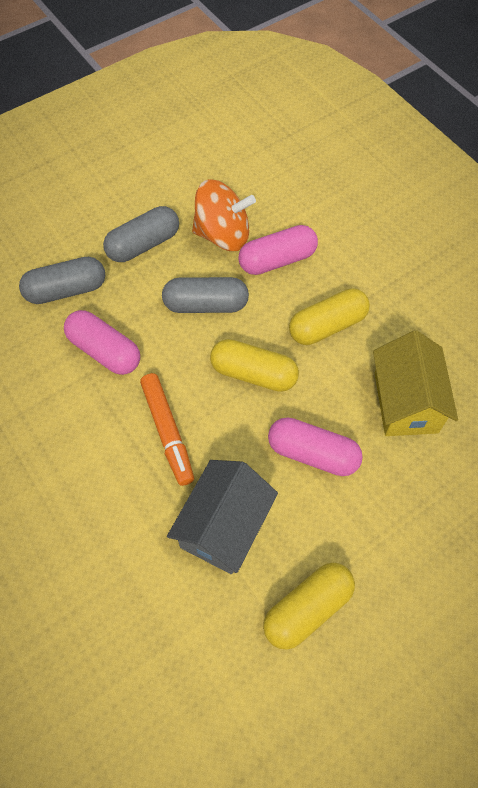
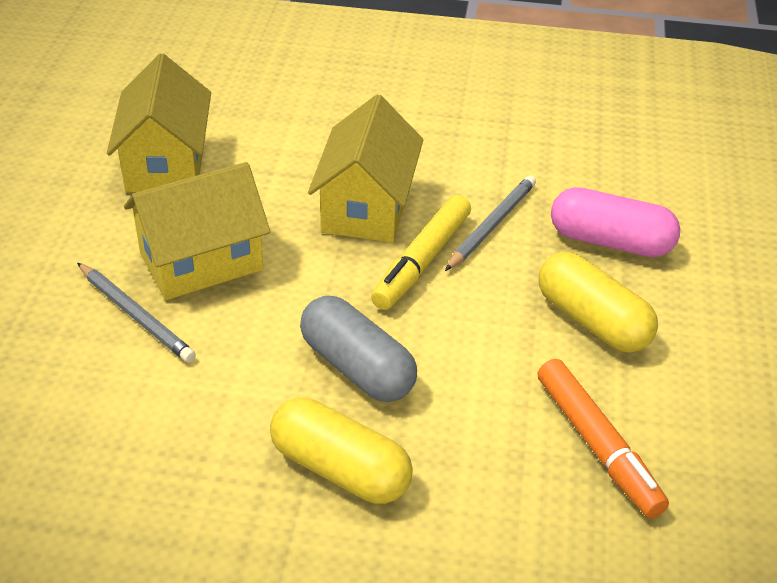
grey capsule: [19,257,105,304] [103,206,179,262] [162,277,249,313] = 3 -> [300,296,417,402] = 1
grey house: [167,460,278,574] = 1 -> none = 0
grey pencil: none = 0 -> [77,263,196,363] [445,175,536,271] = 2
orange spinning top: [192,179,256,251] = 1 -> none = 0
pink capsule: [64,310,140,375] [238,225,318,275] [268,418,363,476] = 3 -> [551,187,680,257] = 1
yellow capsule: [210,339,299,392] [263,562,355,650] [289,288,370,345] = 3 -> [270,397,413,504] [538,252,658,353] = 2
yellow house: [373,330,458,436] = 1 -> [107,54,211,192] [124,162,271,300] [308,95,423,243] = 3
yellow marker: none = 0 -> [371,195,471,310] = 1

